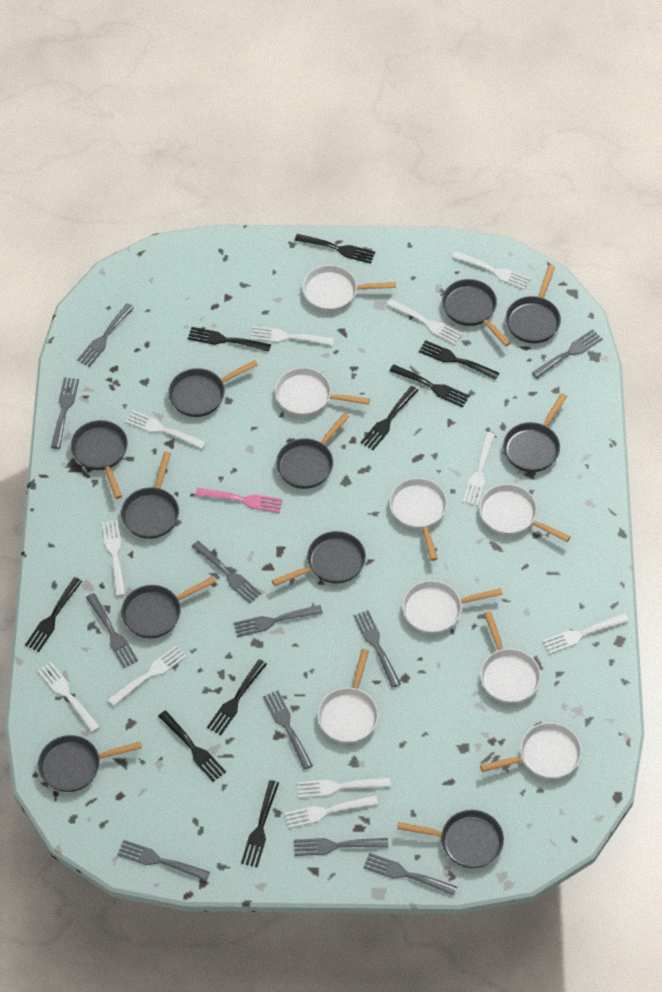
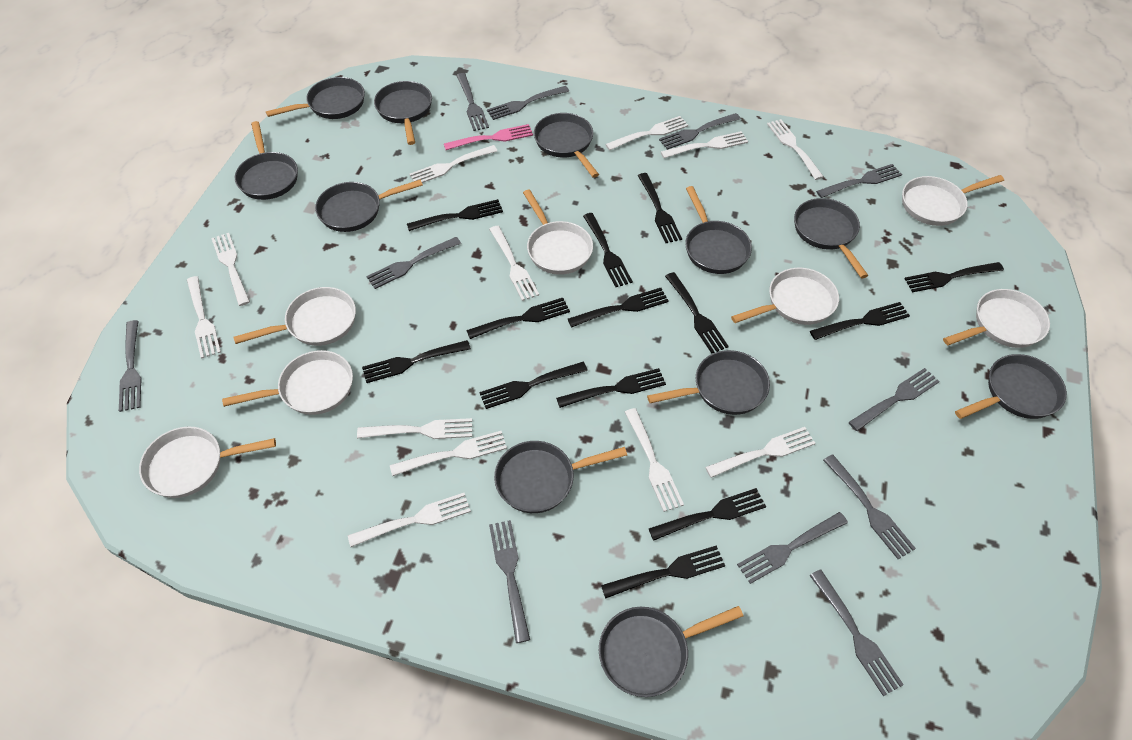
black fork: [25,577,82,652] [158,710,226,782] [188,327,271,352] [207,659,267,735] [241,780,279,868] [295,234,375,264] [361,386,419,450] [390,364,469,407] [419,340,499,380] = 9 -> [362,340,471,383] [407,199,503,231] [466,298,570,339] [479,362,588,409] [556,368,666,408] [568,288,669,327] [583,213,633,287] [601,545,725,599] [638,173,682,243] [649,488,766,540] [665,272,729,354] [810,302,910,340] [904,262,1004,292] = 13
white fork: [37,662,100,732] [102,520,126,596] [108,646,186,706] [125,410,207,449] [250,326,334,346] [285,795,378,828] [297,778,391,798] [386,299,463,345] [452,251,531,290] [463,432,495,506] [542,613,629,654] = 11 -> [187,276,221,359] [211,233,250,306] [348,493,471,547] [357,418,472,439] [390,431,507,476] [409,145,497,183] [489,226,539,301] [605,116,688,151] [625,408,684,512] [661,131,748,158] [705,427,816,478] [767,119,824,180] = 12
white pan: [275,367,370,416] [302,265,396,311] [318,649,378,743] [389,478,447,561] [402,580,503,634] [479,484,571,542] [480,611,541,704] [480,722,582,779] = 8 -> [139,427,276,498] [222,350,353,415] [233,287,356,346] [523,190,593,275] [731,268,839,325] [902,175,1004,226] [943,289,1050,348] = 7

